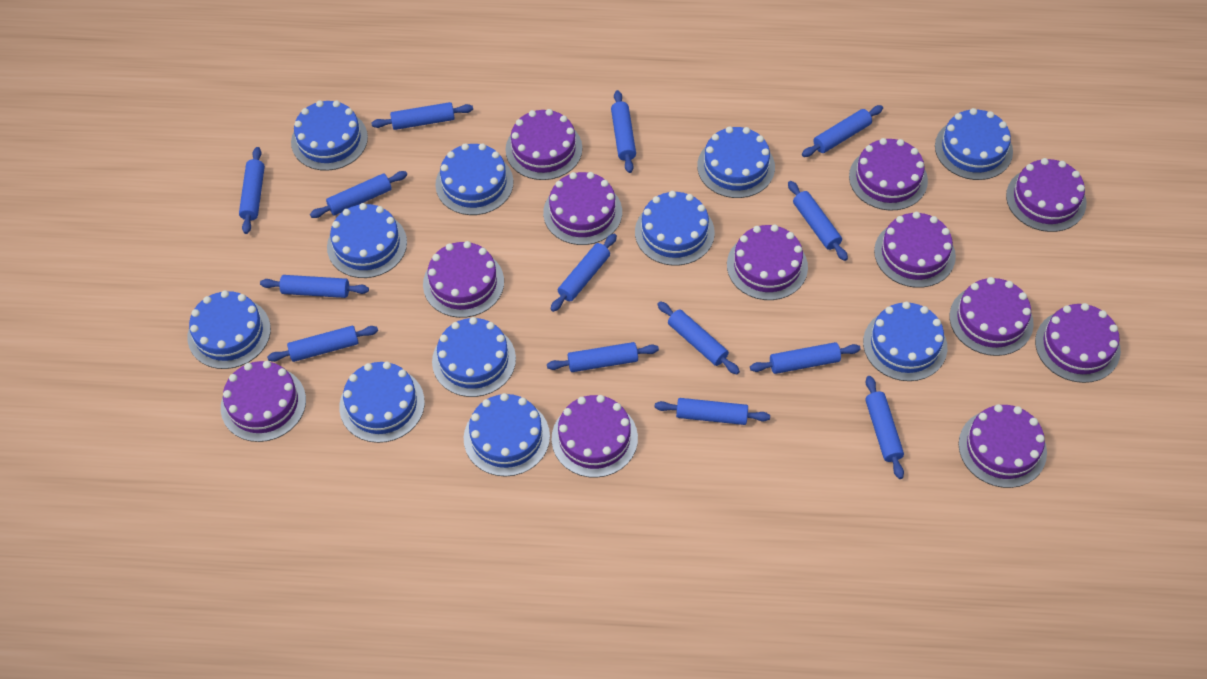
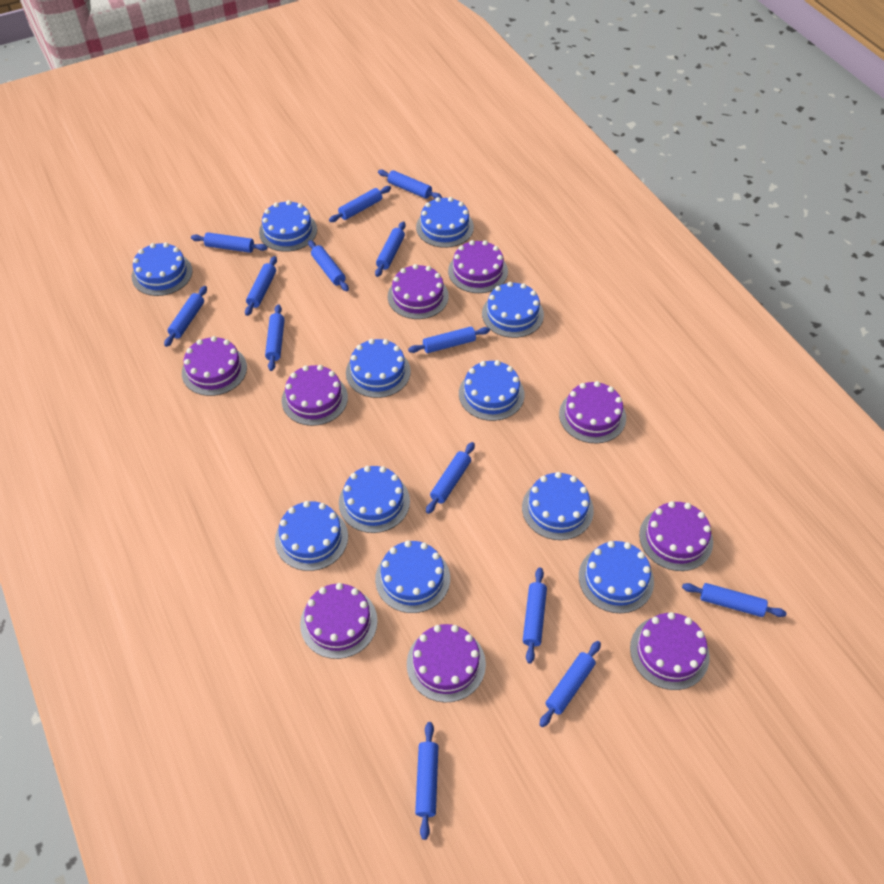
purple cake: [221,361,306,442] [423,241,504,318] [505,109,582,180] [543,172,622,245] [552,395,638,478] [727,224,808,300] [849,138,928,211] [874,212,956,288] [950,277,1034,356] [959,404,1047,488] [1006,158,1086,232] [1035,303,1121,383] = 12 -> [182,336,247,396] [282,365,348,426] [300,583,377,659] [388,264,449,319] [407,624,486,702] [448,240,508,293] [559,381,626,444] [630,612,710,690] [639,501,713,571] = 9

